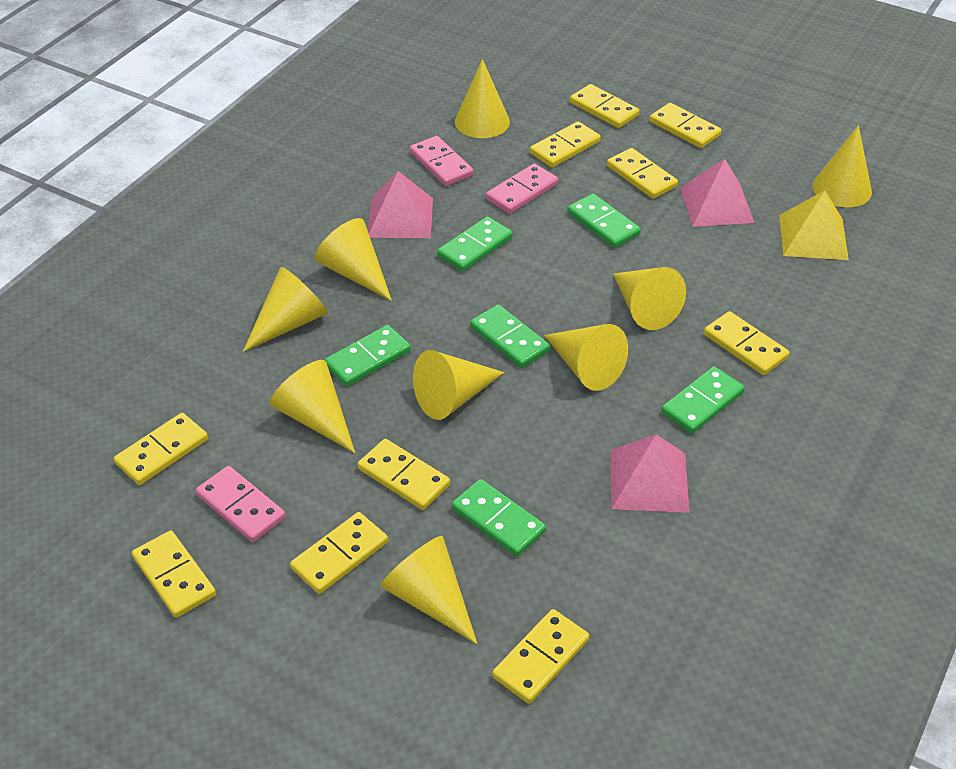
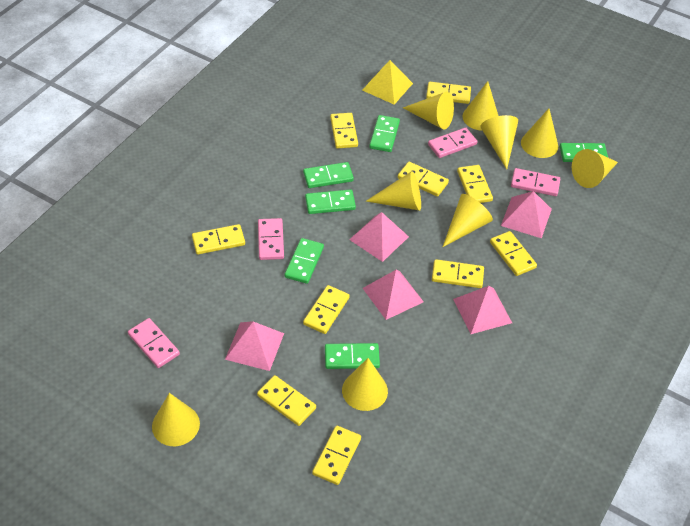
pink domino: [196,466,286,542] [410,136,474,186] [486,164,558,214] = 3 -> [128,318,180,368] [258,218,284,260] [428,127,477,158] [511,168,560,196] = 4
pink pyramid: [368,171,433,238] [610,434,690,513] [680,158,754,227] = 3 -> [225,321,284,371] [349,212,409,262] [363,270,424,320] [453,286,512,334] [501,191,552,238] = 5

